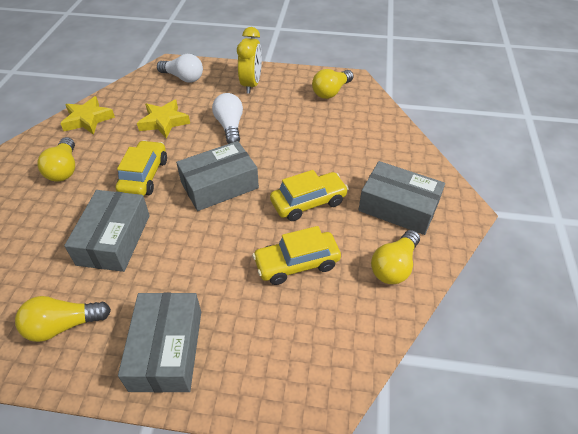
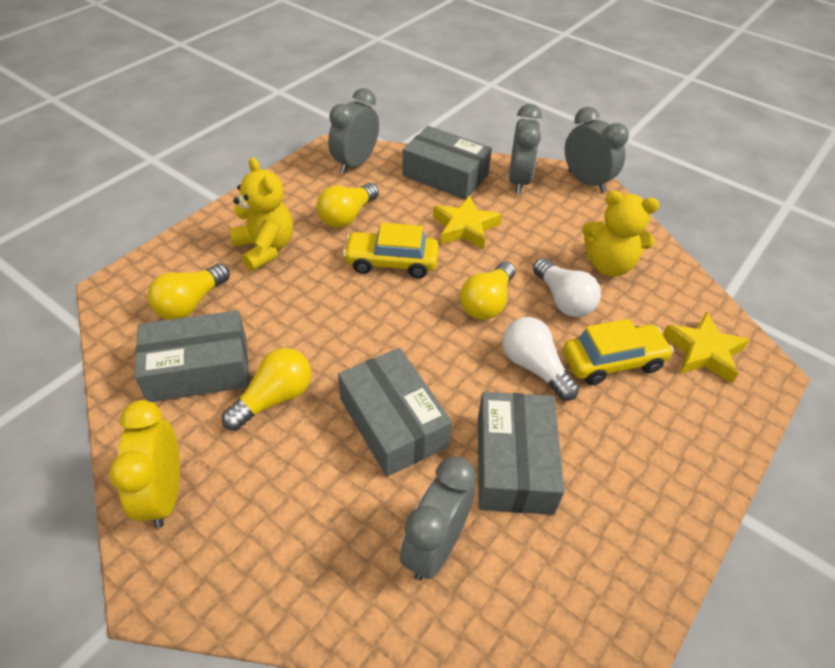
grey clock: none = 0 -> [328,88,379,174] [400,457,476,581] [509,104,542,194] [565,107,629,193] = 4
yellow car: [116,140,167,196] [252,226,341,285] [270,170,349,221] = 3 -> [343,223,439,278] [563,319,674,385] = 2
yellow teddy bear: none = 0 -> [230,157,293,271] [582,191,660,277] = 2

